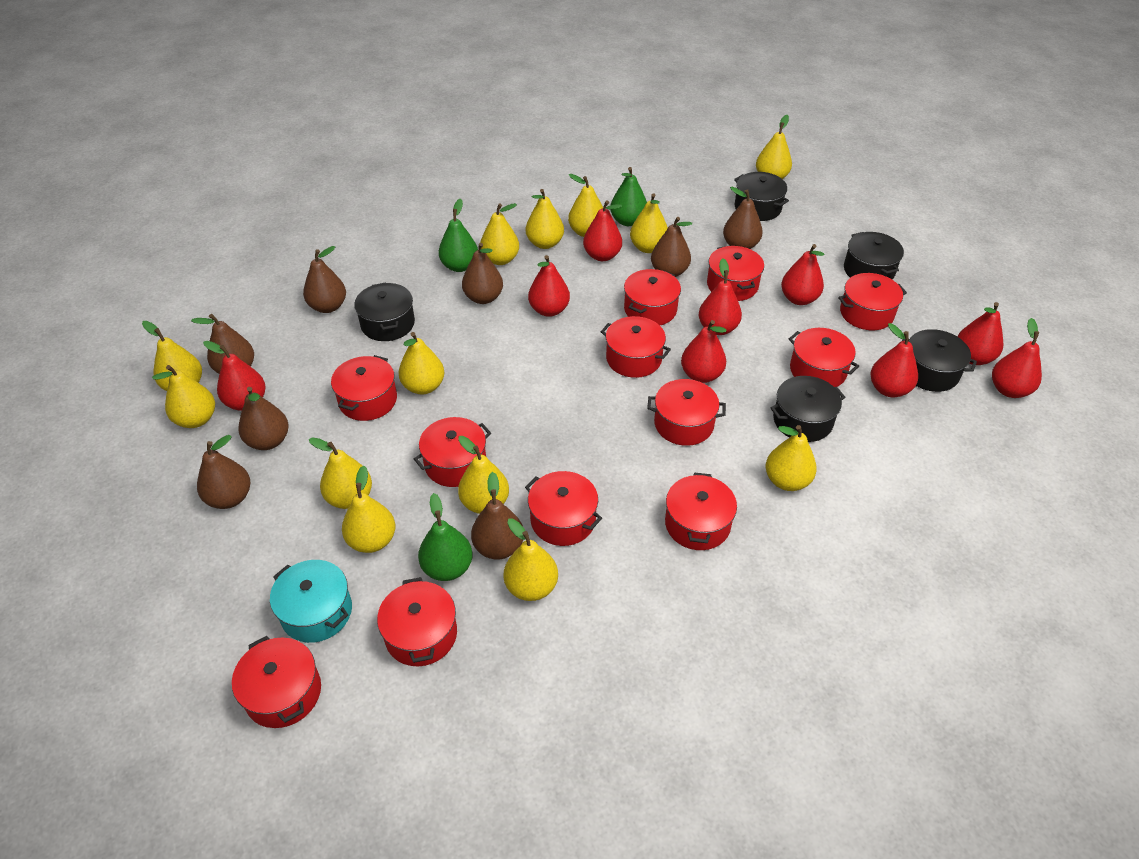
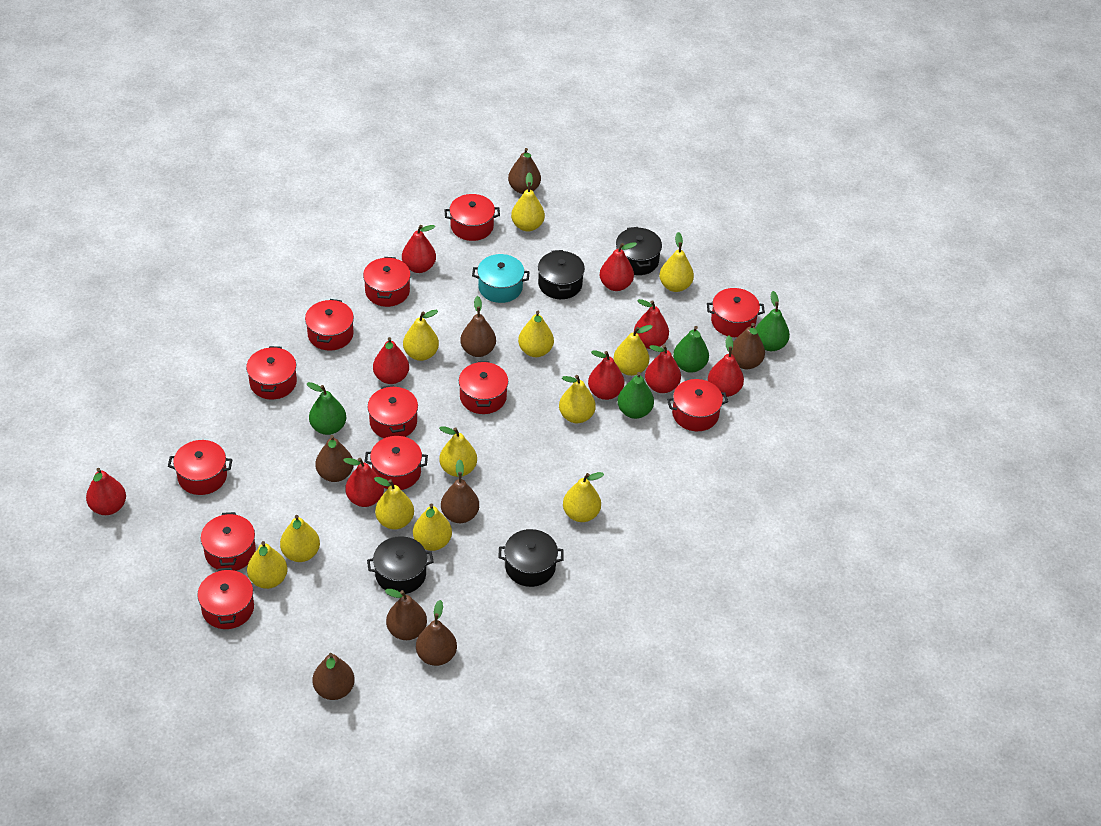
black pot: [354,282,415,341] [734,172,789,221] [770,376,845,442] [844,232,904,279] [902,329,977,392] = 5 -> [367,536,434,594] [498,529,564,587] [538,250,585,299] [616,227,662,275] = 4
green pear: [418,493,473,581] [438,199,478,272] [610,167,647,226] = 3 -> [307,382,346,435] [617,372,654,419] [673,326,709,373] [755,291,790,351] = 4
yellow pear: [142,321,202,391] [152,365,215,428] [309,437,372,509] [342,466,395,553] [399,332,444,395] [458,436,509,514] [480,203,519,265] [504,518,558,601] [526,189,564,249] [568,174,603,237] [630,193,668,253] [756,115,792,179] [766,425,817,491] = 13 -> [247,541,287,589] [280,515,320,562] [374,477,414,530] [403,310,439,361] [413,503,452,551] [439,426,477,477] [511,172,545,232] [518,311,554,357] [559,375,596,423] [563,472,604,522] [613,325,653,376] [659,232,694,292] = 12

